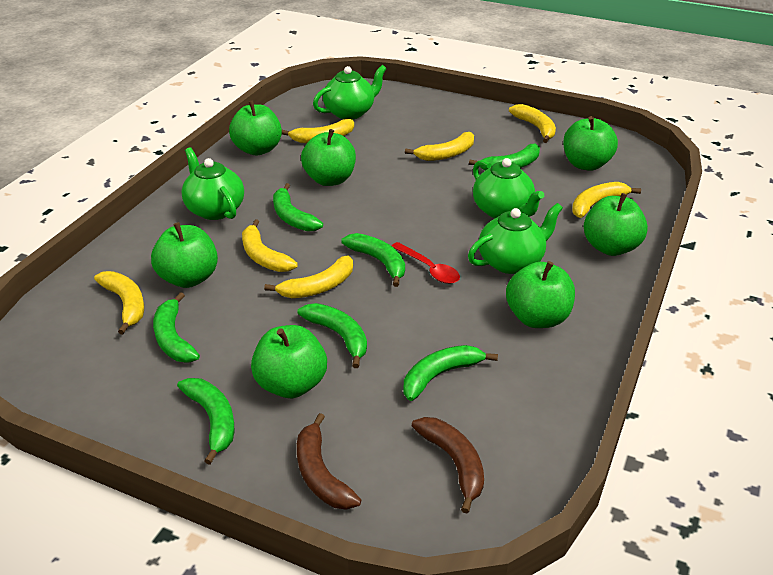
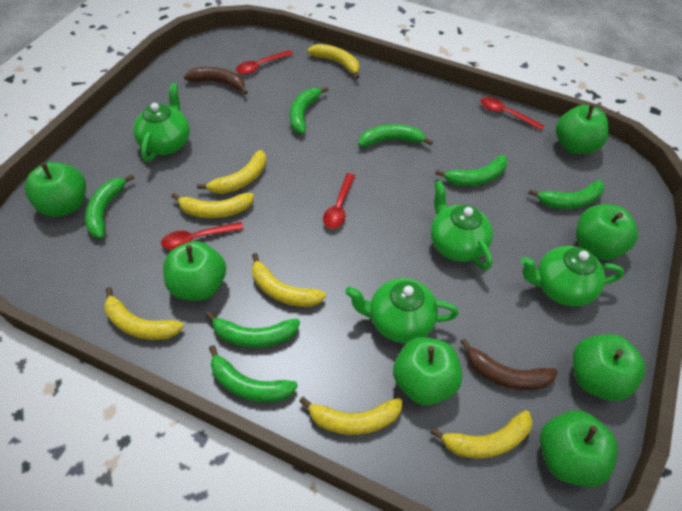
red spoon: [392,242,460,284] = 1 -> [161,222,244,250] [236,50,293,74] [323,173,355,229] [481,97,544,130] = 4

